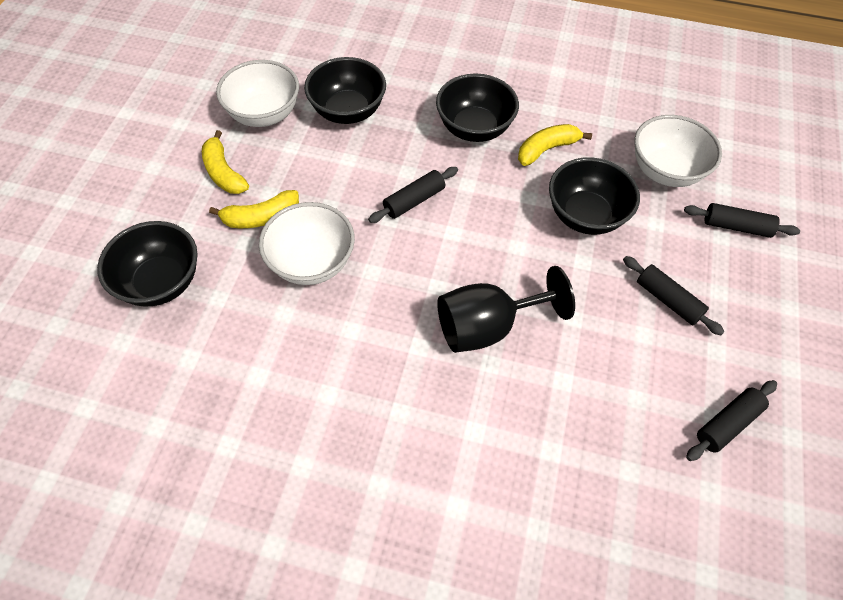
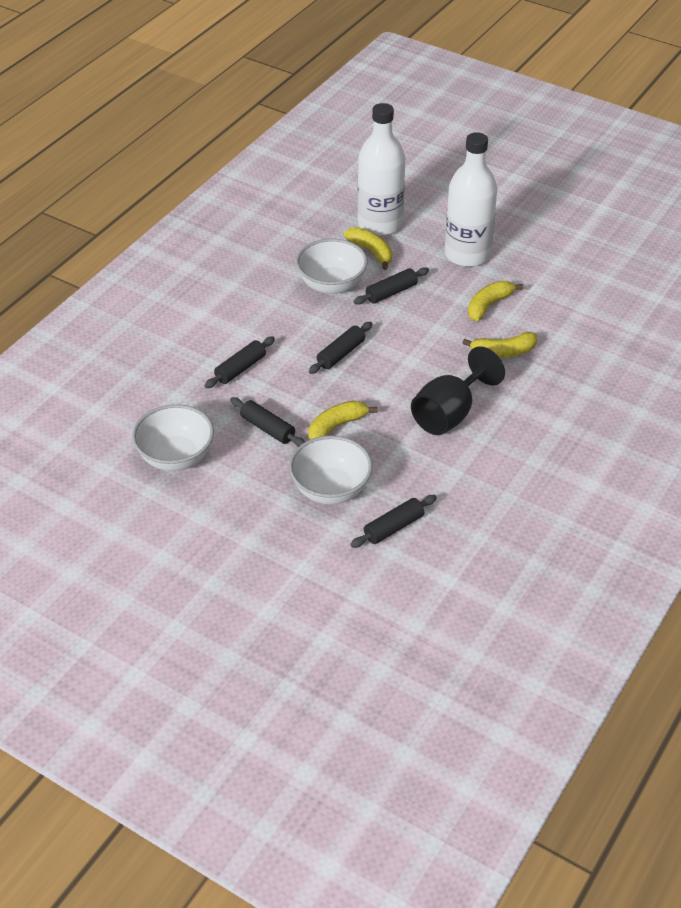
black bowl: [97,221,198,306] [304,57,386,124] [436,73,519,142] [549,157,640,235] = 4 -> none = 0
black rolling pin: [368,167,458,223] [623,256,725,335] [684,203,800,238] [686,380,777,461] = 4 -> [204,336,275,388] [230,397,305,447] [309,322,372,374] [350,495,437,548] [354,267,429,305] = 5
white bottle: none = 0 -> [357,103,405,236] [445,132,497,267] = 2
yellow banana: [202,130,249,194] [209,190,299,228] [518,124,592,166] = 3 -> [309,401,377,440] [344,227,392,270] [463,332,537,358] [468,281,523,321] = 4

